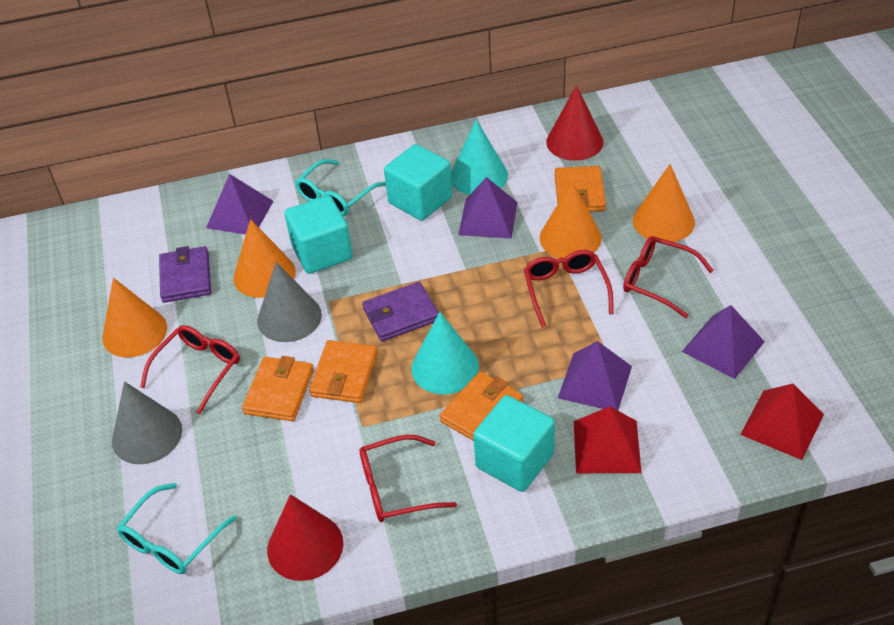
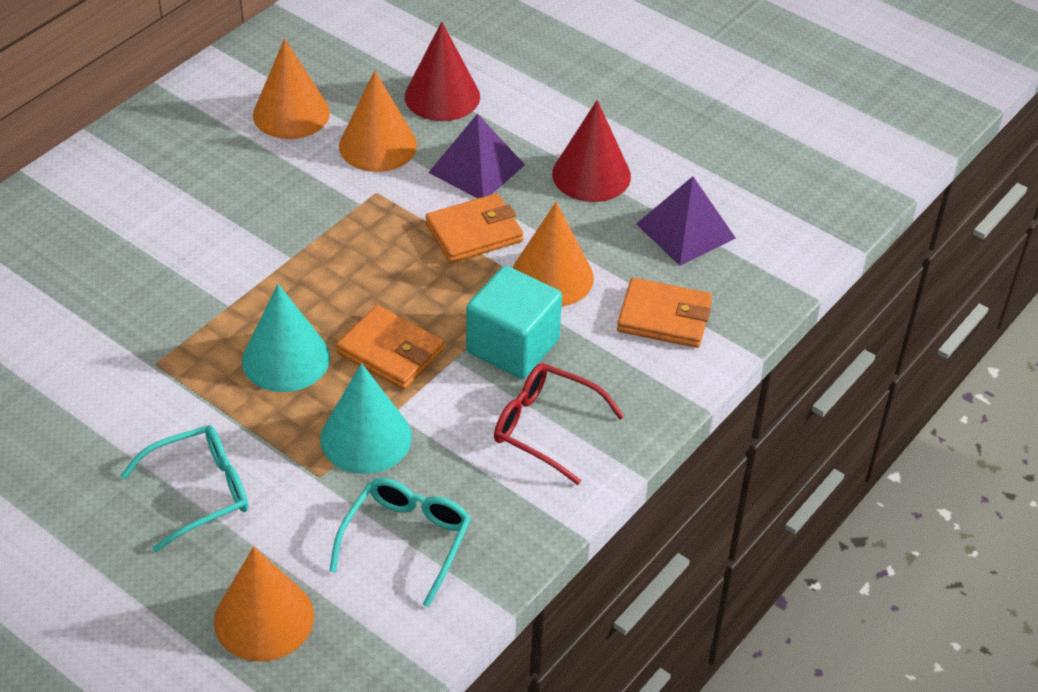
grey cone: [112,381,182,464] [257,262,322,342] = 2 -> none = 0
orange wallet: [242,356,314,421] [309,340,377,403] [440,371,523,441] [555,166,606,212] = 4 -> [336,305,444,390] [425,193,523,263] [617,278,712,348] = 3
purple pyramid: [206,174,273,235] [458,177,518,239] [558,341,632,410] [682,305,765,379] = 4 -> [428,113,525,199] [636,176,736,266] = 2
purple wallet: [159,246,211,303] [362,282,439,341] = 2 -> none = 0
red glasses: [140,325,240,414] [359,435,457,522] [524,250,614,328] [623,236,714,318] = 4 -> [494,363,624,485] = 1
red pyramid: [574,406,642,473] [740,383,824,460] = 2 -> none = 0
turquoise cube: [284,195,353,274] [384,144,452,221] [473,395,555,492] = 3 -> [466,266,562,379] = 1

